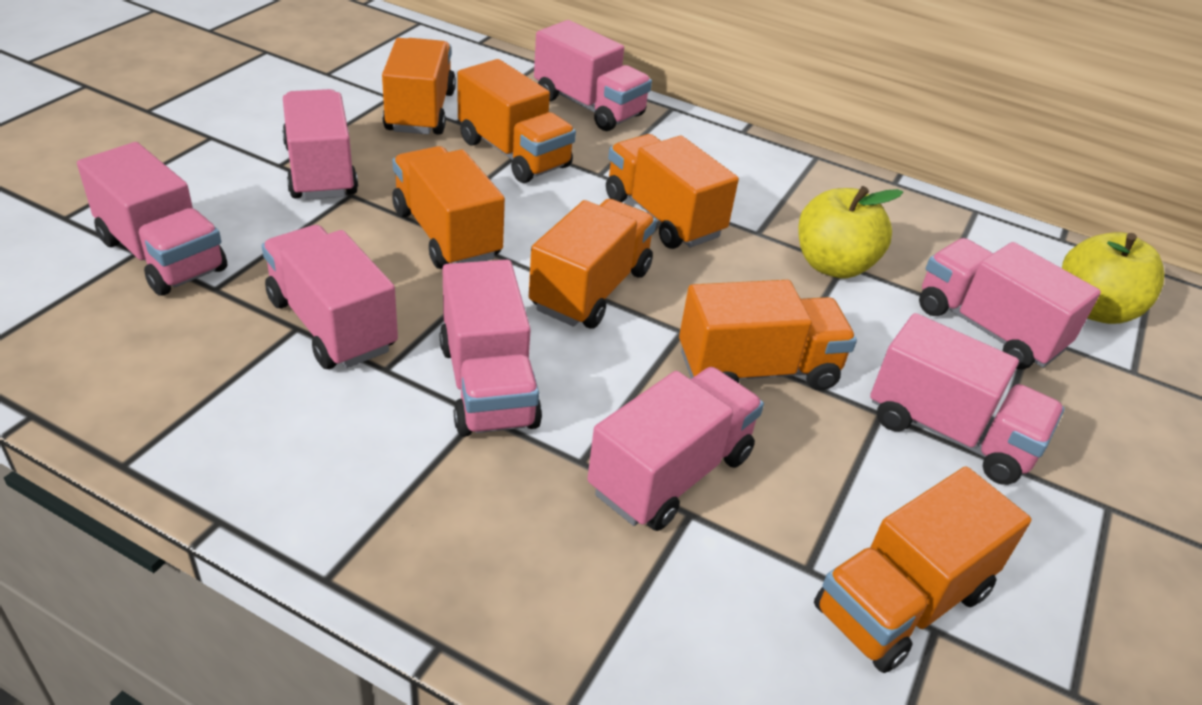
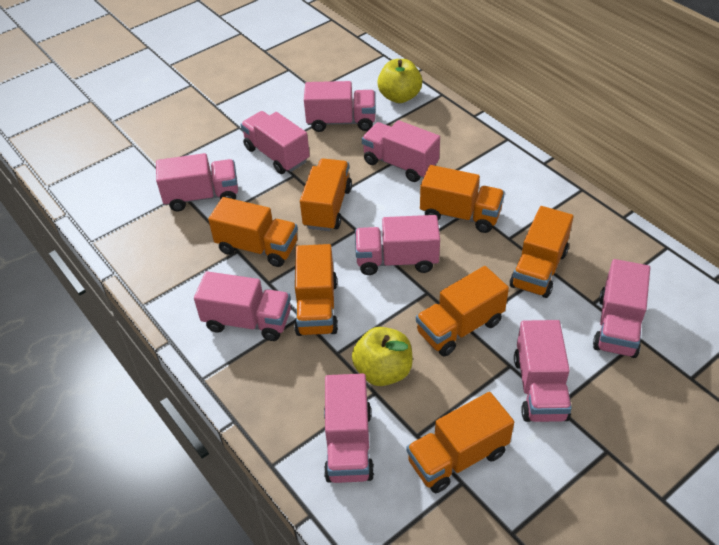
pink truck: [77,142,227,296] [262,225,398,369] [282,89,358,200] [440,260,542,437] [534,20,652,131] [587,367,764,531] [870,313,1065,485] [919,238,1101,369] = 8 -> [156,153,238,211] [194,271,291,341] [240,111,310,174] [304,81,376,132] [324,373,374,483] [355,215,440,275] [362,120,440,182] [514,320,572,422] [593,259,650,358] = 9

